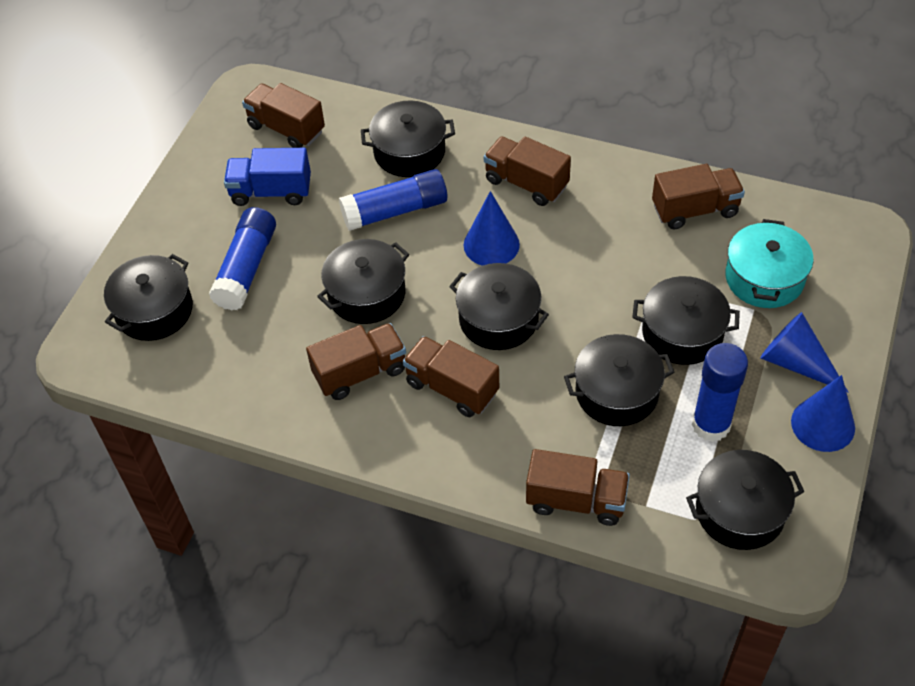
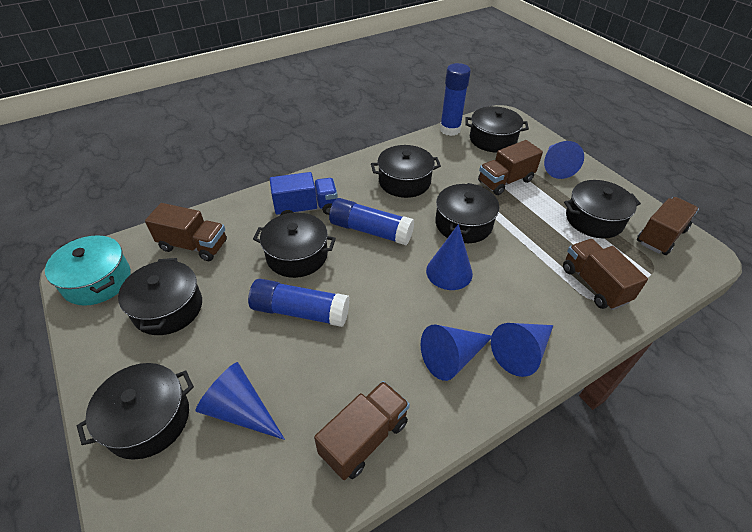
blue cone: [464,191,520,266] [760,312,849,393] [791,375,855,452] = 3 -> [196,362,285,440] [421,324,492,381] [426,224,473,290] [491,323,553,377] [544,141,584,179] = 5
brown truck: [242,83,325,148] [306,323,406,400] [403,336,499,417] [484,136,571,206] [526,449,630,526] [652,164,745,229] = 6 -> [145,203,227,261] [314,381,410,480] [478,140,543,195] [563,239,648,310] [637,197,699,255] = 5

